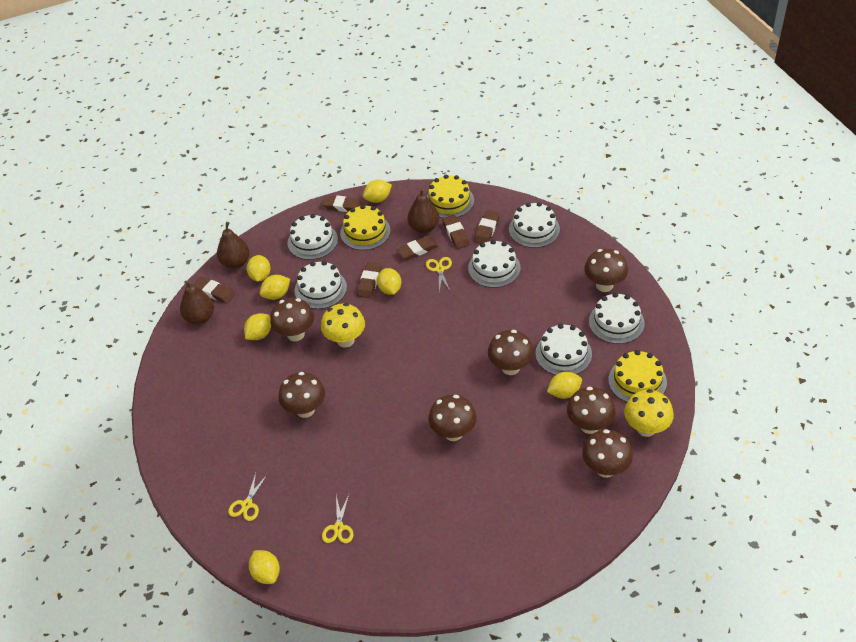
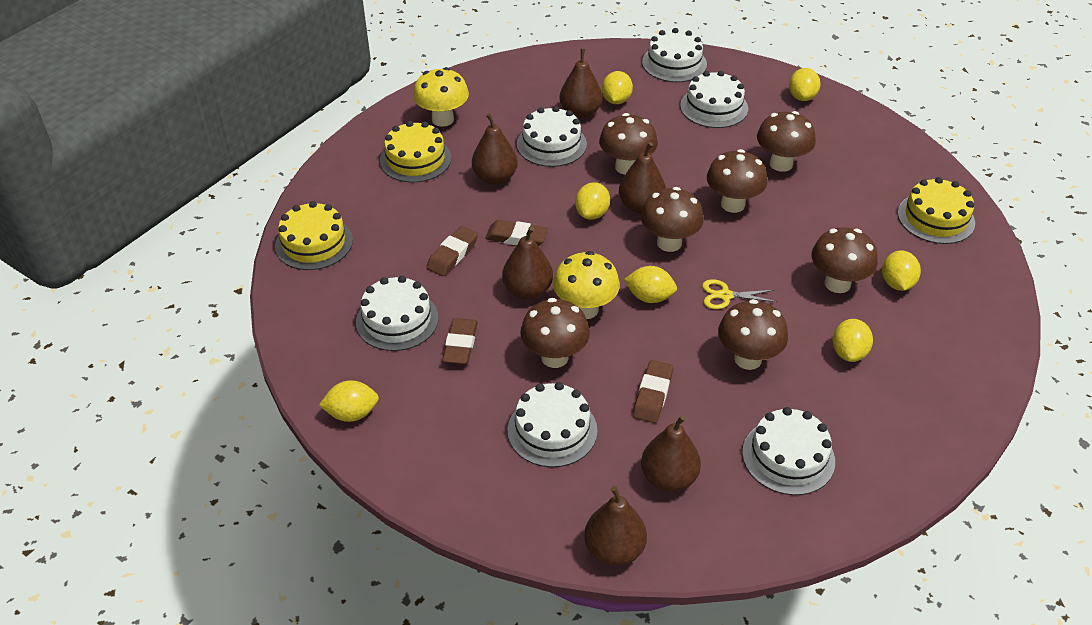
brown eraser: [193,277,235,304] [322,195,363,212] [357,262,381,298] [397,236,438,260] [442,215,470,249] [474,210,500,244] = 6 -> [426,226,478,276] [442,318,478,365] [485,220,548,246] [633,360,673,423] = 4
brown pear: [180,280,214,324] [217,222,250,268] [407,188,439,233] = 3 -> [472,113,518,185] [502,226,553,300] [560,48,603,119] [584,486,647,566] [619,142,666,214] [641,415,701,492] = 6
yellow scissors: [228,473,268,521] [322,495,354,543] [426,257,452,291] = 3 -> [702,279,777,309] = 1

